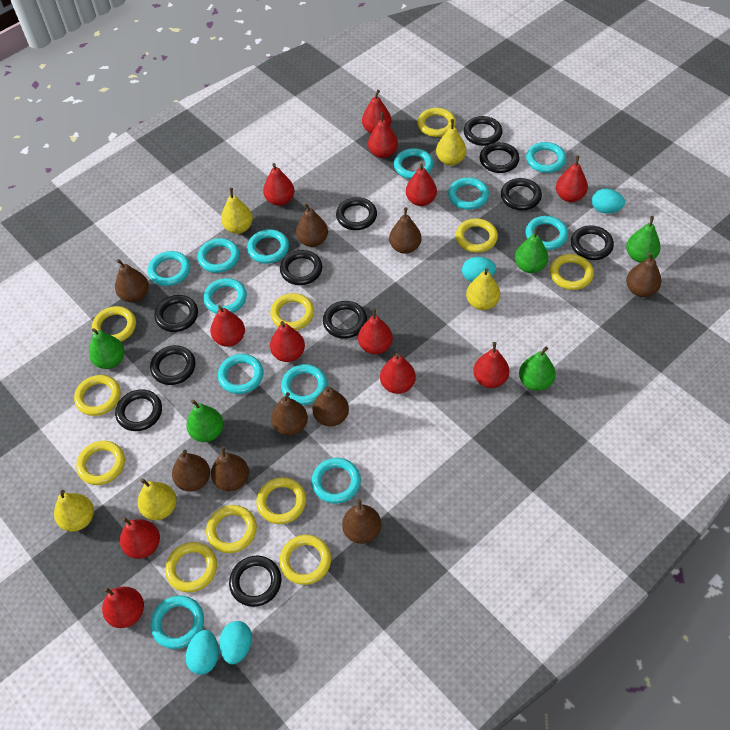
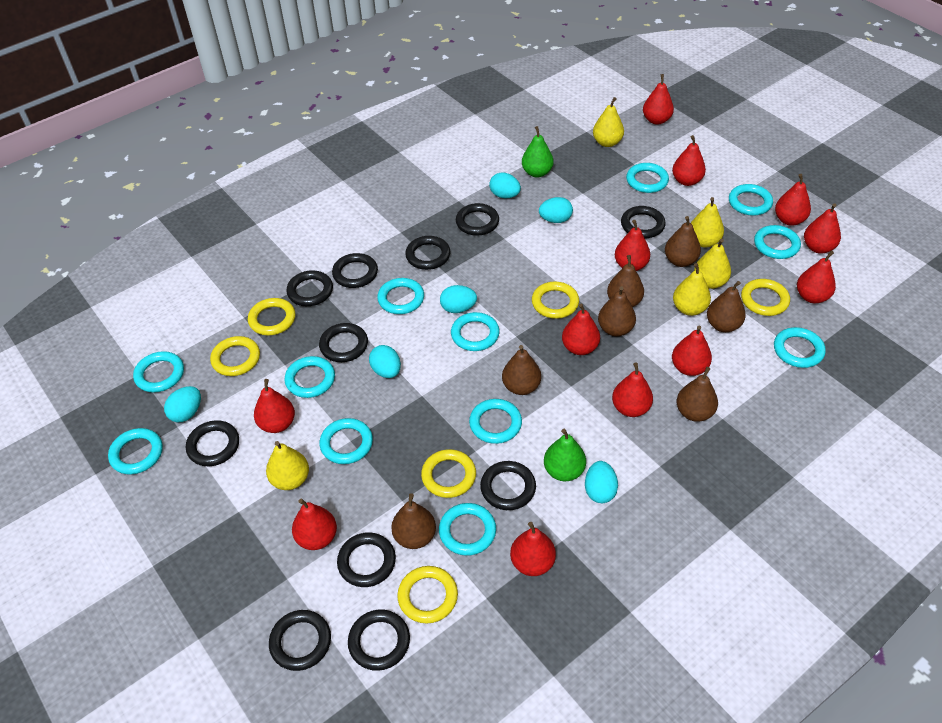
brown pear: [115,259,149,302] [172,450,210,492] [211,446,249,491] [271,392,308,436] [296,203,328,247] [312,386,349,426] [342,499,381,544] [389,207,422,254] [626,252,662,297] = 9 -> [391,493,436,549] [502,345,541,395] [598,286,636,336] [607,255,644,307] [665,216,701,267] [677,367,718,422] [707,281,746,332] = 7
green pear: [89,328,124,369] [186,399,223,442] [515,227,548,273] [519,347,556,391] [626,216,661,263] = 5 -> [522,126,554,177] [544,429,586,481] = 2
turquoise egg: [186,630,219,675] [219,621,252,664] [462,257,496,282] [592,189,625,213] = 4 -> [164,386,201,422] [369,345,401,378] [440,285,477,313] [489,172,521,199] [539,197,573,223] [585,461,618,503] = 6
yellow ring: [74,375,121,416] [76,441,125,485] [92,306,136,342] [165,542,217,592] [206,505,257,553] [256,477,306,524] [270,293,314,330] [279,535,331,585] [417,108,456,137] [456,218,498,253] [550,254,594,290] = 11 -> [210,336,260,376] [248,298,295,336] [398,566,458,624] [421,449,476,498] [532,282,579,319] [741,279,790,316] = 6

